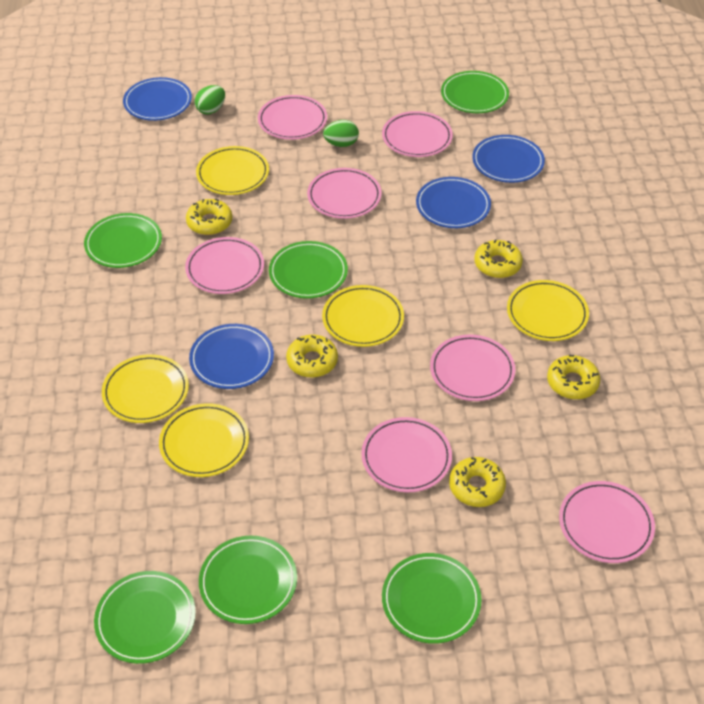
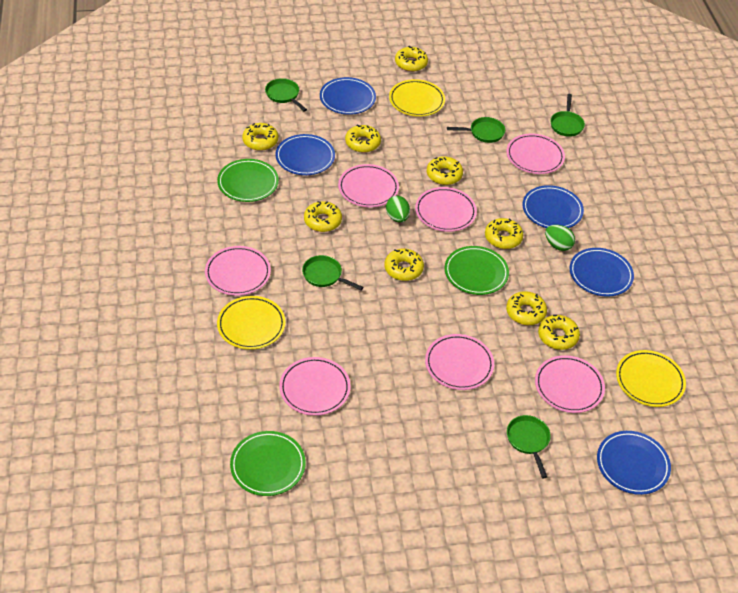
blue plate: [123,77,192,121] [189,324,274,389] [416,177,491,228] [472,135,545,183] = 4 -> [276,134,335,175] [320,77,376,115] [522,185,584,228] [570,248,634,297] [597,431,671,495] = 5
green pan: none = 0 -> [265,78,307,112] [302,255,363,290] [447,117,505,143] [507,415,551,478] [550,94,585,137] = 5
green plate: [84,213,162,268] [94,571,196,664] [199,536,297,624] [269,241,348,299] [382,553,482,644] [441,71,509,113] = 6 -> [217,159,279,202] [230,431,306,496] [445,246,509,295] = 3
yellow donut: [186,198,232,235] [286,334,338,377] [449,457,506,507] [474,239,523,278] [547,355,600,399] = 5 -> [242,123,278,151] [304,201,342,232] [345,125,381,153] [384,249,424,281] [395,46,428,72] [427,156,463,185] [485,218,523,249] [506,291,547,325] [538,315,580,350] = 9
yellow plate: [102,354,189,423] [159,403,249,477] [196,146,269,195] [322,285,404,347] [507,280,589,341] = 5 -> [217,296,286,350] [389,79,445,117] [616,350,686,407] = 3

